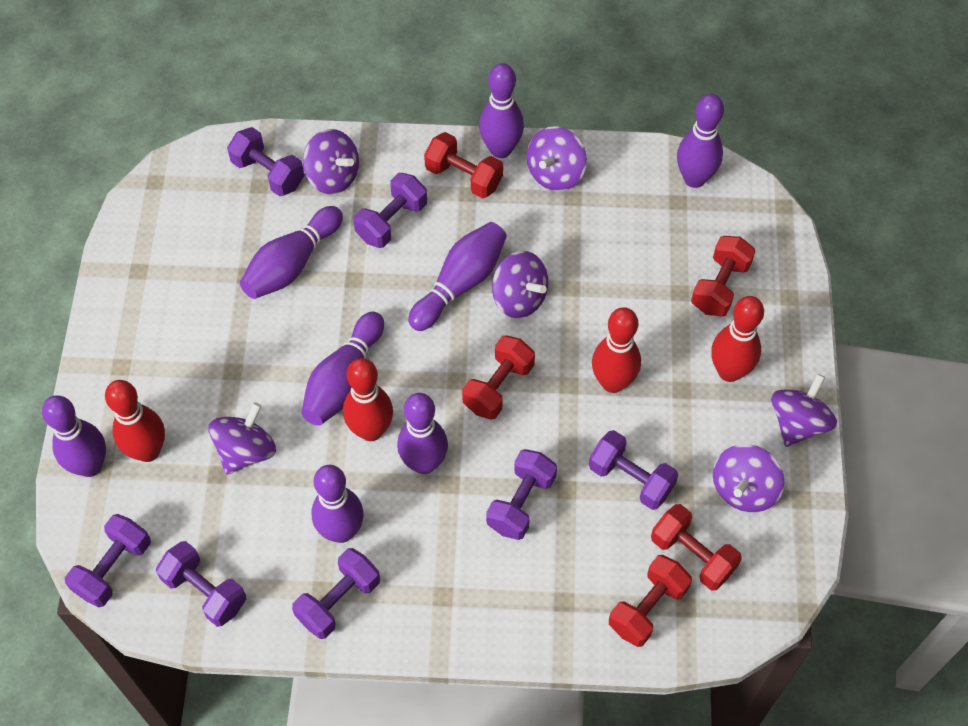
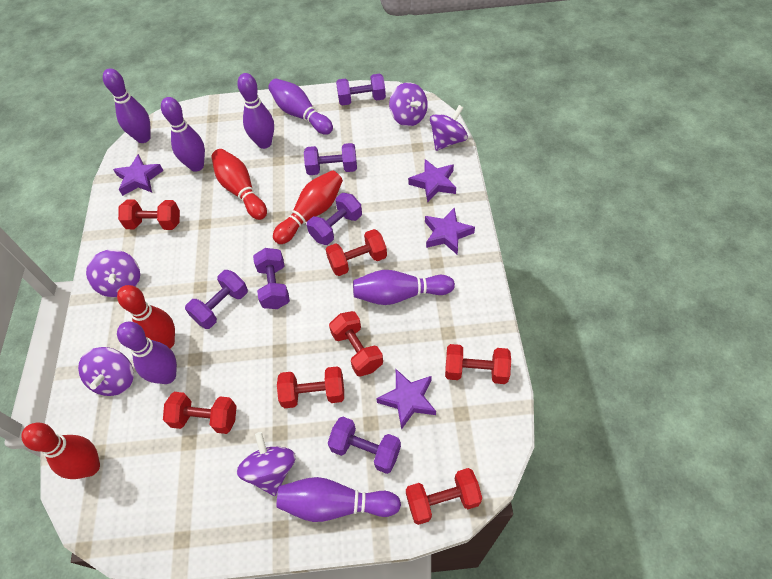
purple bowling pin: [42,395,106,477] [240,206,343,299] [301,312,384,426] [312,465,364,543] [397,393,448,474] [408,222,507,331] [479,63,524,158] [677,94,724,188] = 8 -> [103,68,151,143] [117,321,177,384] [161,97,205,172] [237,73,274,149] [268,79,333,135] [277,477,401,522] [353,270,455,305] = 7
purple dumbbell: [65,514,151,607] [156,541,246,627] [227,127,304,196] [292,548,380,639] [353,173,427,248] [486,449,557,540] [589,430,678,510] = 7 -> [185,270,248,329] [253,248,290,309] [304,143,357,175] [307,193,362,245] [328,417,401,474] [336,74,386,106] = 6
purple spinning top: [208,402,276,475] [303,129,359,194] [492,251,548,318] [527,126,587,191] [713,444,784,512] [771,374,837,447] = 6 -> [78,347,134,396] [86,249,140,298] [237,432,296,496] [389,82,428,127] [430,105,468,151] = 5
purple star: none = 0 -> [113,154,163,196] [376,369,436,430] [408,159,456,203] [425,207,475,255] = 4
red dumbbell: [424,132,503,198] [462,335,535,420] [609,555,692,647] [651,504,742,590] [691,236,755,316] = 5 -> [118,200,180,230] [163,392,237,434] [277,366,344,408] [326,229,387,276] [329,311,383,377] [406,468,482,525] [445,344,511,384] = 7

